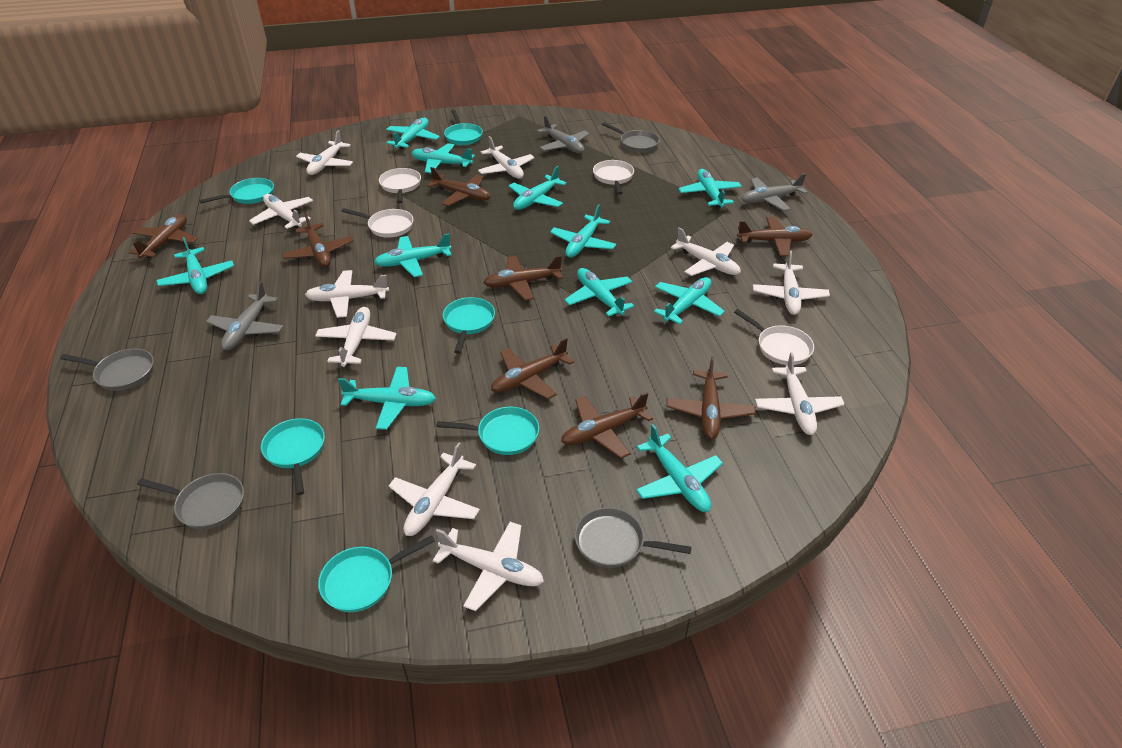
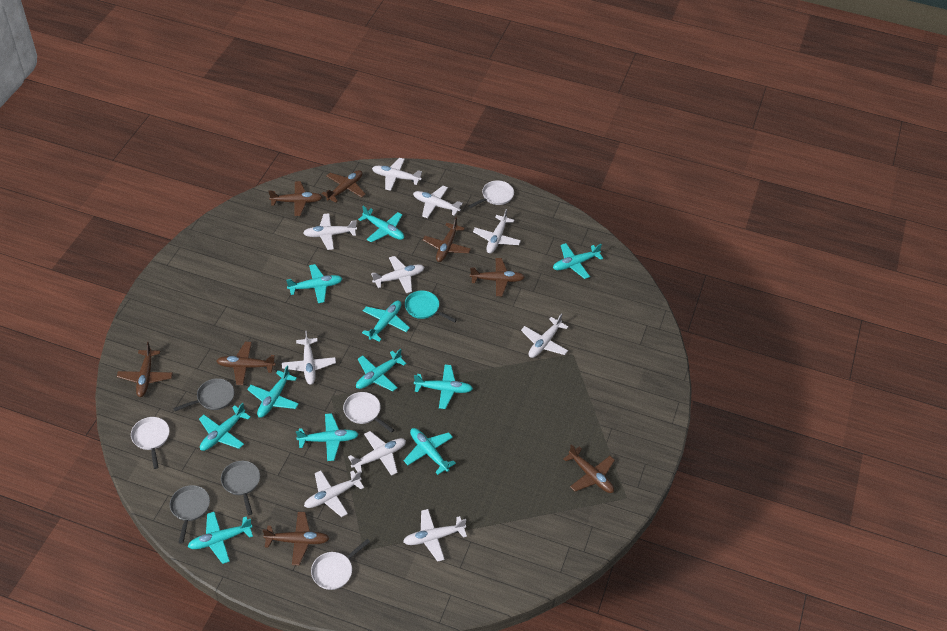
grey pan: [60,349,154,391] [137,473,244,529] [575,507,692,568] [602,122,660,152] = 4 -> [170,485,210,544] [173,378,234,411] [221,461,260,515] = 3
grey plane: [206,281,283,350] [537,115,589,153] [741,173,808,211] = 3 -> none = 0
turquoise pan: [199,178,274,204] [261,418,325,495] [318,535,435,612] [436,407,539,455] [443,297,495,354] [444,110,483,145] = 6 -> [405,291,457,322] = 1

